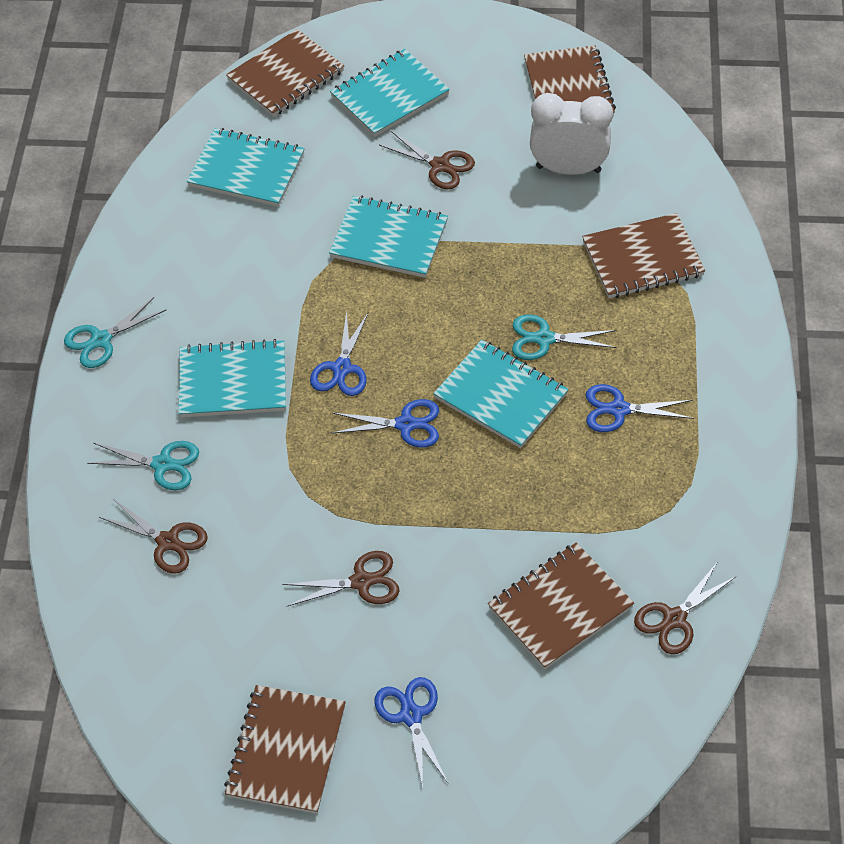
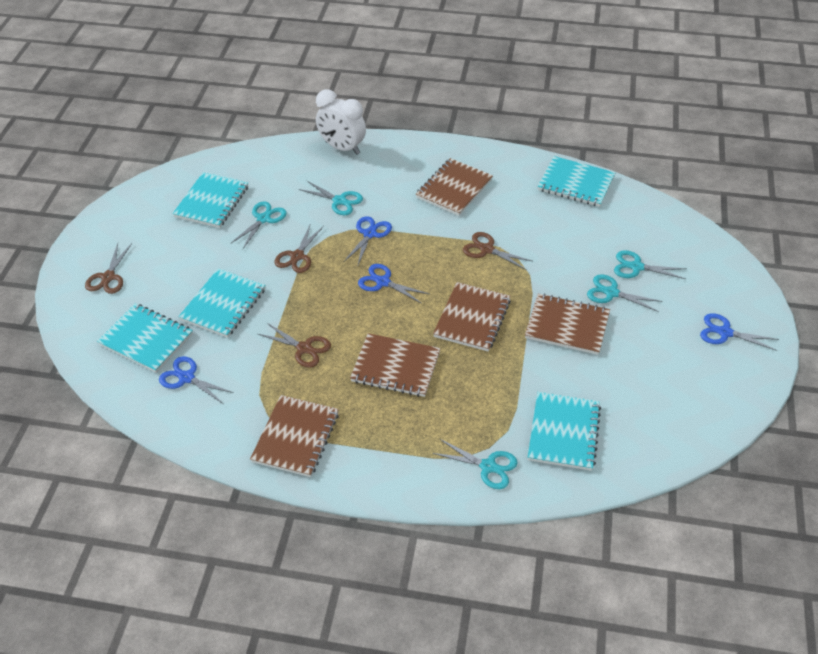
turquoise scissors: [64,297,166,368] [87,441,199,490] [512,315,617,360] = 3 -> [230,202,287,249] [299,181,363,215] [432,439,518,489] [587,274,663,312] [614,250,687,279] = 5

